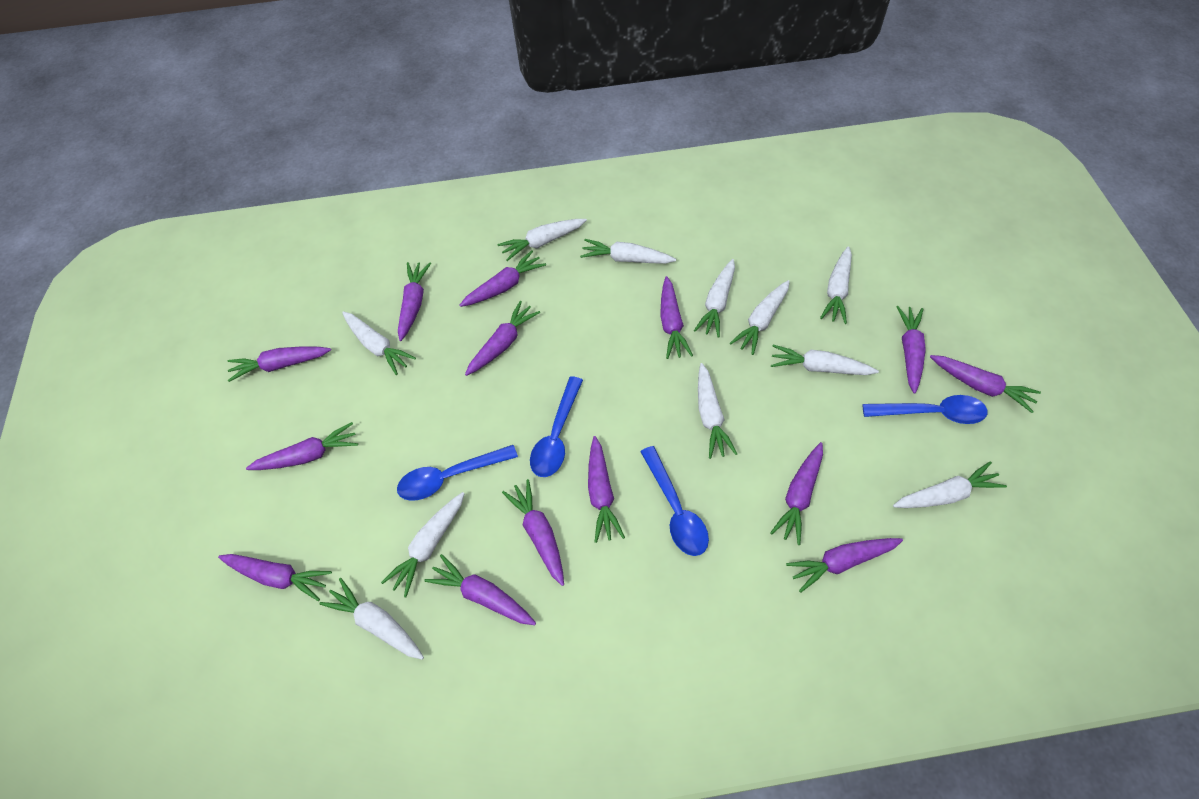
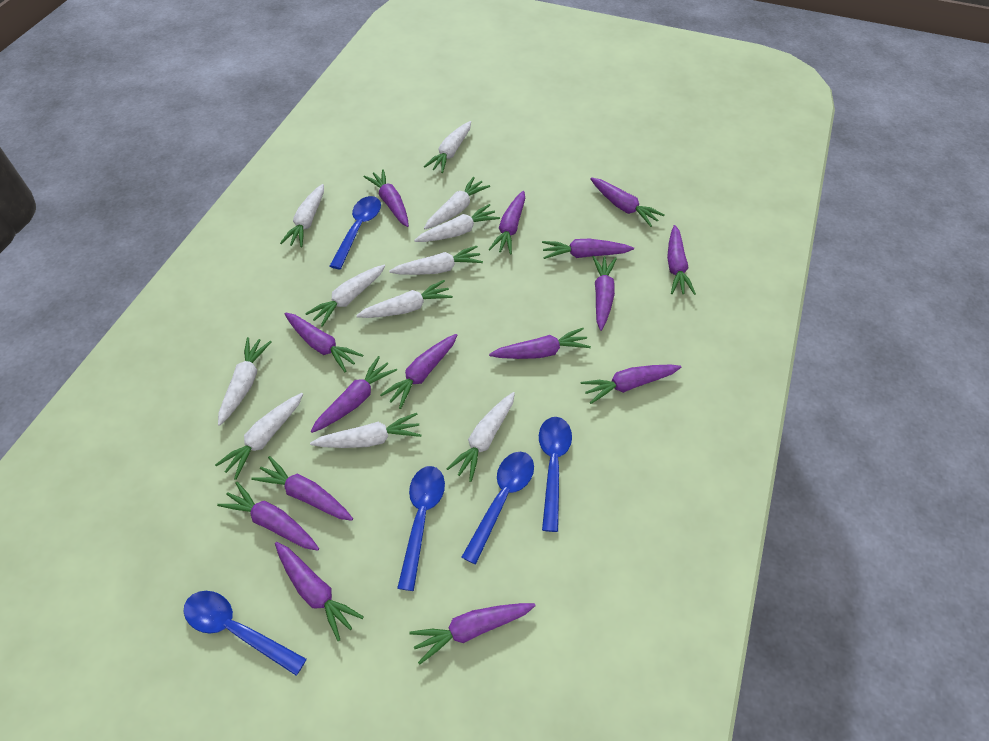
blue spoon: [397,445,518,501] [530,376,583,477] [640,446,709,556] [862,395,988,424] = 4 -> [183,591,307,676] [330,196,381,269] [397,466,445,591] [462,452,534,565] [539,417,572,532] = 5
purple carrot: [218,554,332,601] [228,346,331,382] [246,422,358,470] [398,262,431,341] [424,554,536,625] [459,250,546,307] [465,301,540,376] [502,479,564,586] [588,436,625,543] [660,276,693,359] [770,442,823,545] [786,538,903,593] [896,306,926,394] [930,355,1041,413] = 14 -> [217,482,319,551] [251,456,353,521] [275,542,364,641] [285,313,363,372] [311,356,397,433] [364,169,409,227] [380,334,457,409] [409,603,536,665] [489,191,525,255] [489,328,591,359] [542,239,634,259] [581,365,681,404] [590,178,665,227] [592,256,617,331] [667,225,696,295] = 15

